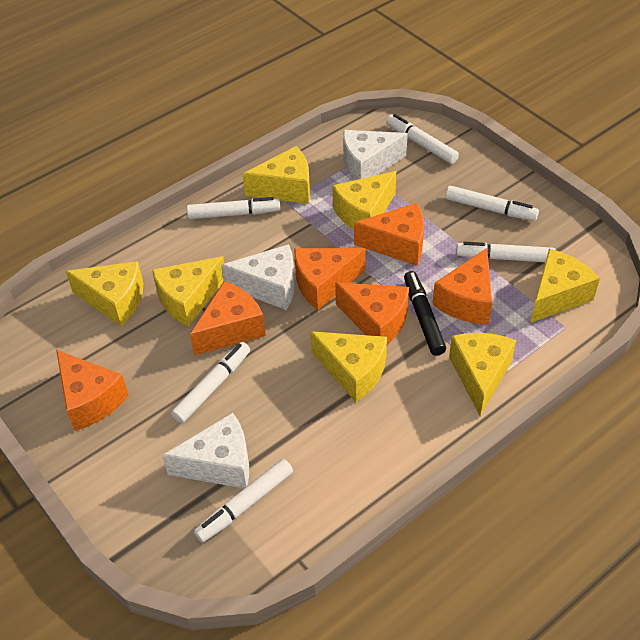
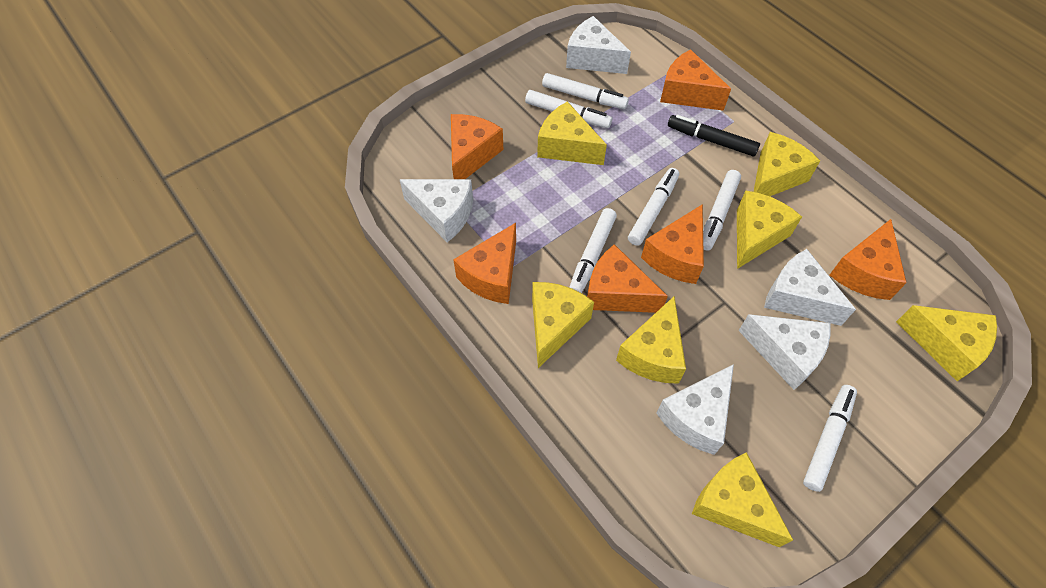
white cheese: [162,412,249,488] [221,244,295,310] [343,130,408,180] = 3 -> [399,179,473,242] [566,16,631,74] [656,364,734,455] [739,314,831,390] [764,249,856,326] = 5

